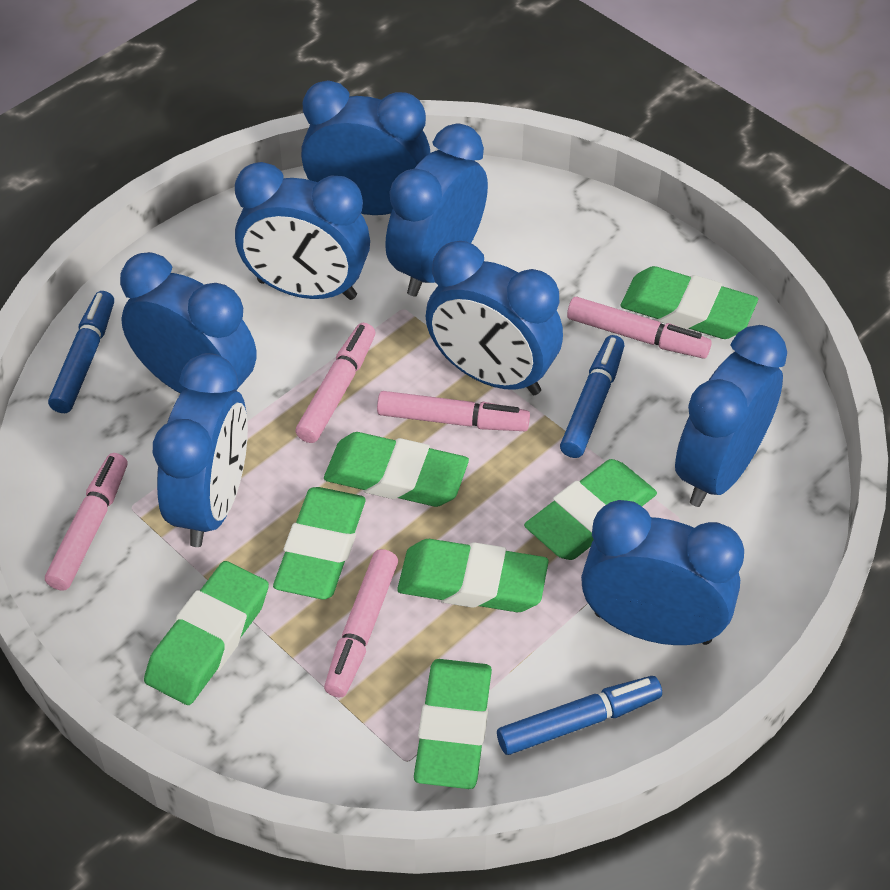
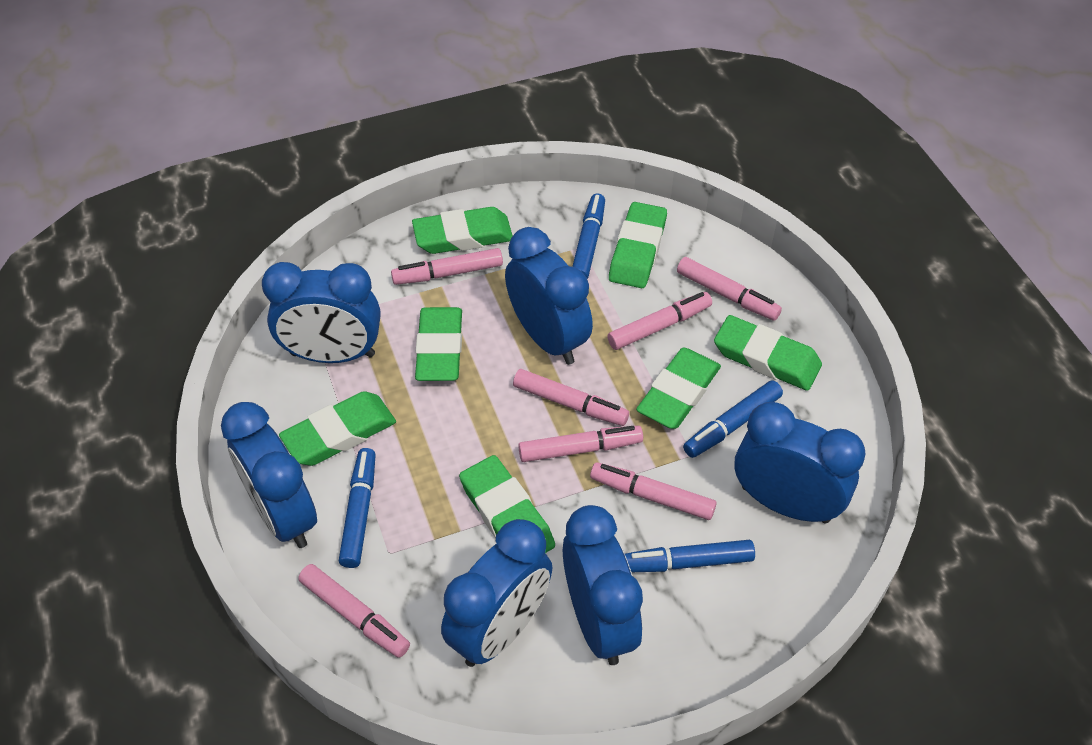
blue clock: [120,252,257,394] [153,353,248,547] [235,162,370,300] [301,80,431,215] [385,123,488,297] [426,241,563,395] [581,500,744,645] [675,325,787,507] = 8 -> [221,402,317,548] [262,262,380,363] [441,519,553,667] [505,227,593,365] [563,505,643,665] [734,402,866,524] = 6
blue marker: [48,291,114,413] [497,676,662,755] [560,335,625,458] = 3 -> [339,448,376,568] [572,194,605,279] [625,540,755,572] [683,380,783,458] = 4
pink marker: [45,453,127,591] [295,323,375,443] [324,549,398,697] [377,391,530,431] [567,297,712,359] = 5 -> [298,564,410,658] [391,248,503,285] [513,369,629,426] [518,425,643,462] [590,462,717,520] [607,292,712,350] [677,257,782,321] = 7

